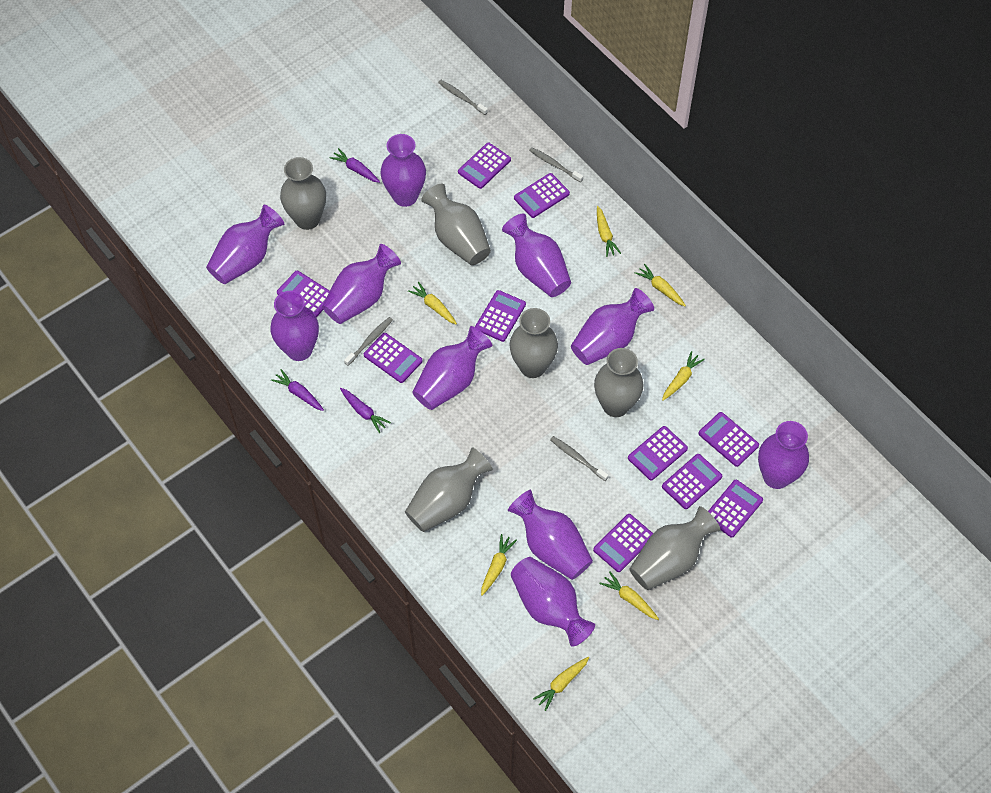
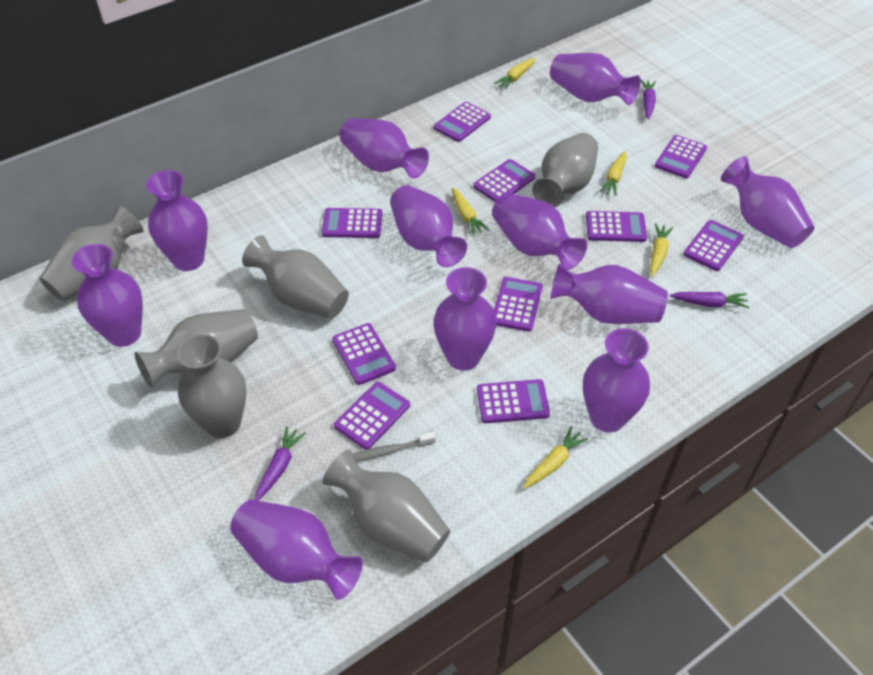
grey toothbrush: [344,317,393,366] [438,80,488,115] [529,147,583,183] [550,436,609,481] = 4 -> [353,432,436,462] = 1
purple vase: [206,205,284,284] [270,291,319,361] [322,244,401,324] [380,134,426,207] [412,326,492,410] [502,214,571,297] [508,490,593,580] [511,557,595,646] [571,288,654,365] [758,421,809,489] = 10 -> [71,244,143,347] [146,170,208,271] [230,500,363,600] [340,118,429,179] [390,185,467,267] [433,267,496,371] [492,193,587,270] [550,53,641,105] [550,263,668,324] [583,328,650,432] [721,157,814,248] = 11
yellow carrot: [408,282,457,325] [481,534,517,596] [533,657,589,711] [597,206,621,257] [599,571,659,620] [635,264,686,306] [662,351,705,401] = 7 -> [452,187,489,236] [493,58,536,90] [523,426,588,489] [599,151,627,196] [650,223,673,277] = 5

